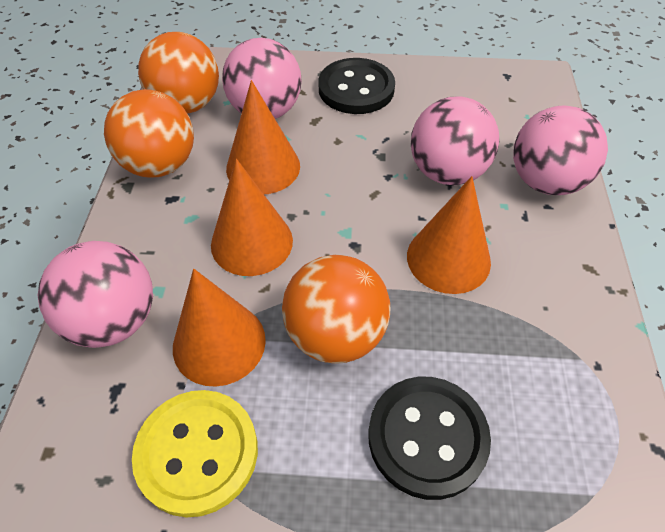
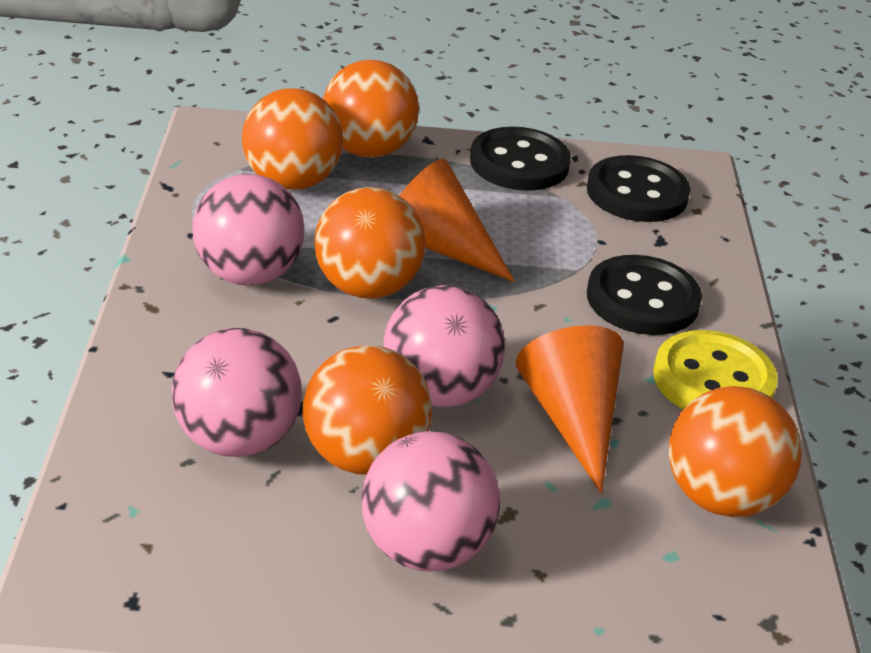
black button: [318,58,395,114] [368,377,491,500] = 2 -> [470,127,571,191] [587,155,691,222] [587,255,702,335] = 3
orange ball: [104,89,194,177] [138,32,219,114] [282,255,390,364] = 3 -> [242,88,343,190] [303,345,432,475] [314,187,426,299] [323,60,419,158] [669,386,802,517] = 5
orange cone: [173,269,266,387] [211,159,293,276] [226,80,300,194] [407,176,491,294] = 4 -> [399,159,515,282] [516,325,623,493] = 2

